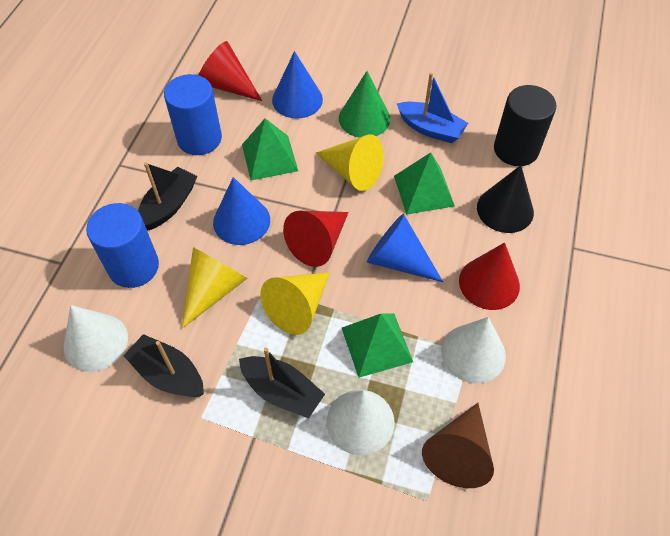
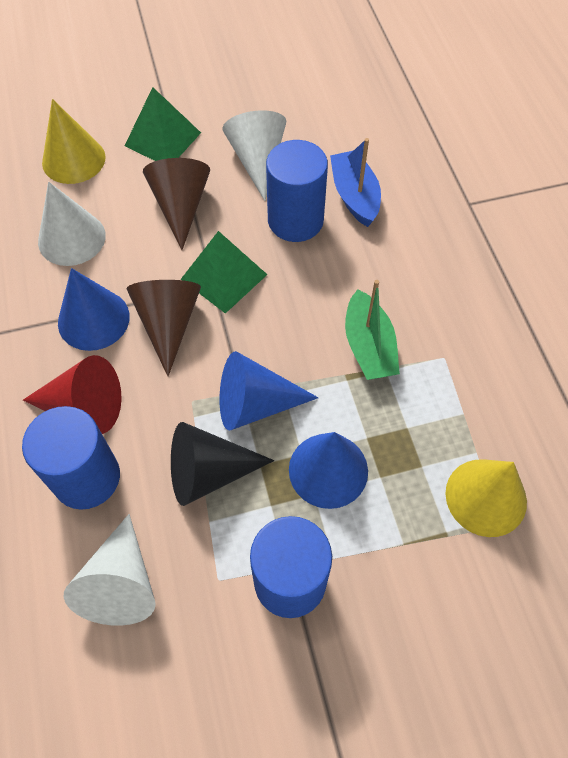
black boat: [123,334,204,397] [138,162,197,231] [239,347,325,418] = 3 -> none = 0
black cylinder: [494,85,557,166] = 1 -> none = 0
blue cylinder: [86,203,159,288] [164,74,222,155] = 2 -> [22,406,120,510] [250,516,332,618] [266,140,328,242] = 3
brown cone: [422,403,494,488] = 1 -> [127,280,201,376] [143,158,210,250] = 2
green boat: none = 0 -> [345,280,400,380] = 1
green cone: [339,71,390,138] = 1 -> none = 0
green pyramid: [242,118,298,180] [342,313,413,378] [394,152,455,215] = 3 -> [125,87,201,161] [181,231,268,314] = 2
red cone: [199,41,262,101] [283,211,349,267] [459,242,520,310] = 3 -> [23,355,121,434] = 1
yellow cone: [182,247,248,329] [260,272,330,335] [316,134,384,191] = 3 -> [42,99,106,184] [445,459,527,537] = 2

